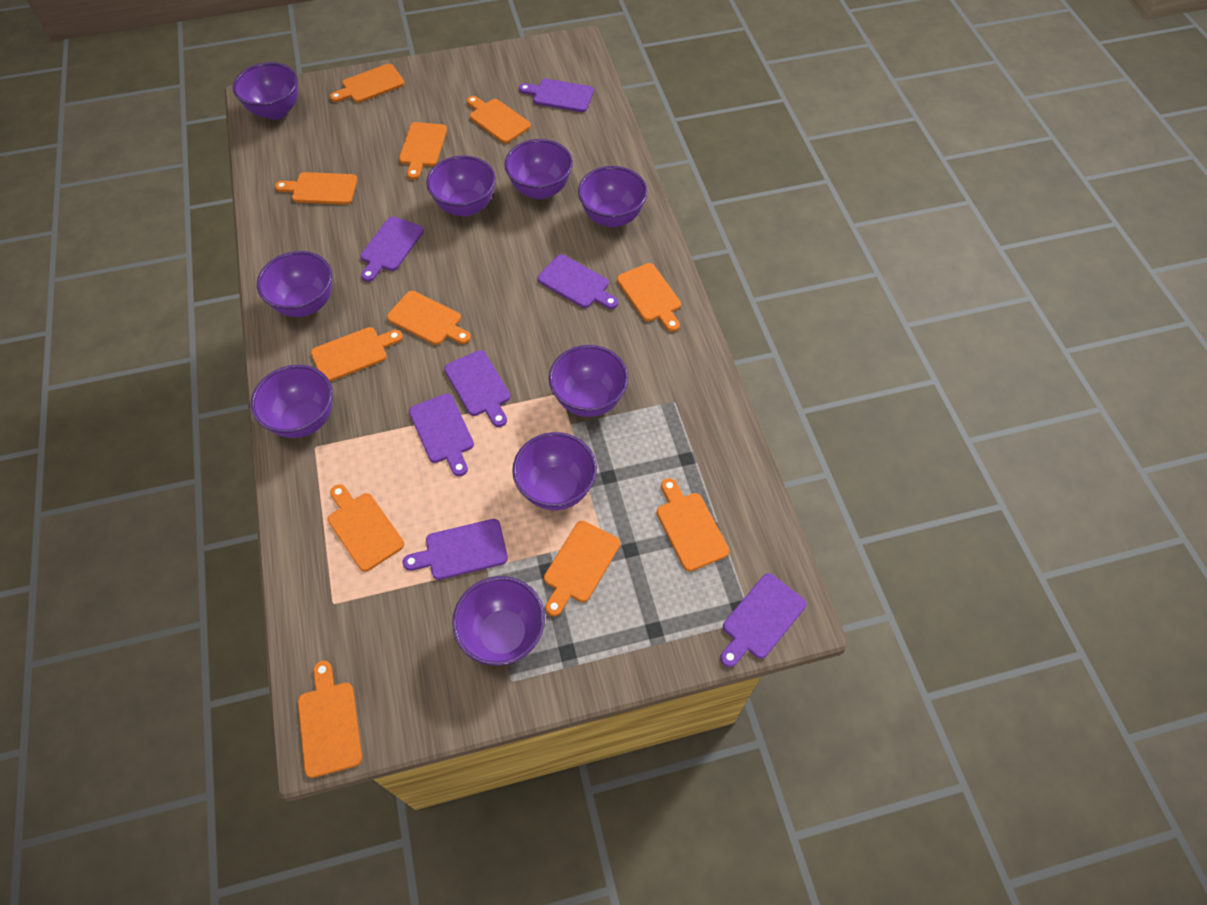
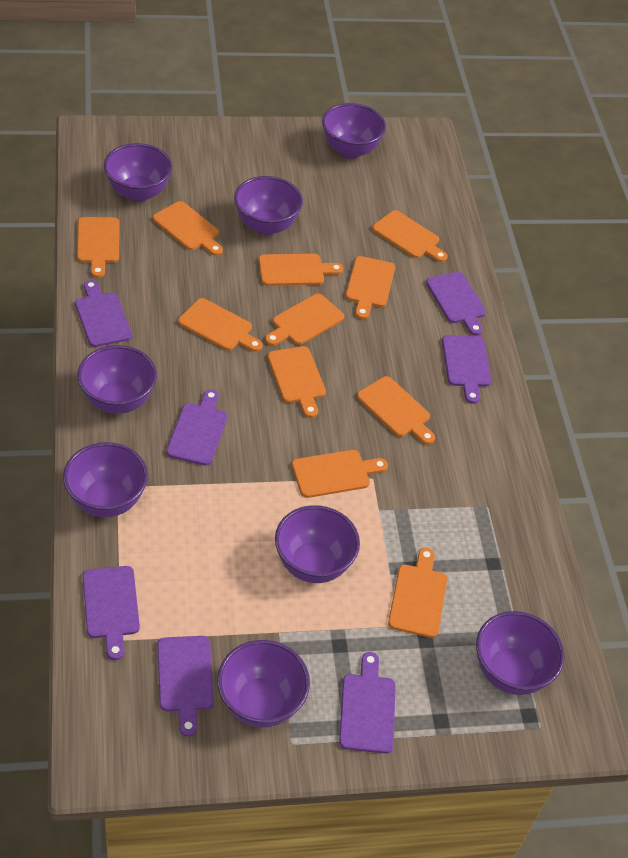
purple bowl: [233,62,298,120] [251,365,333,438] [257,251,332,317] [426,156,496,217] [452,576,545,666] [505,139,573,199] [512,432,597,510] [549,345,628,417] [578,166,648,227] = 9 -> [63,442,148,517] [77,345,157,414] [104,143,172,202] [217,640,310,728] [234,176,303,235] [275,505,360,583] [322,103,386,159] [476,611,565,695] = 8

